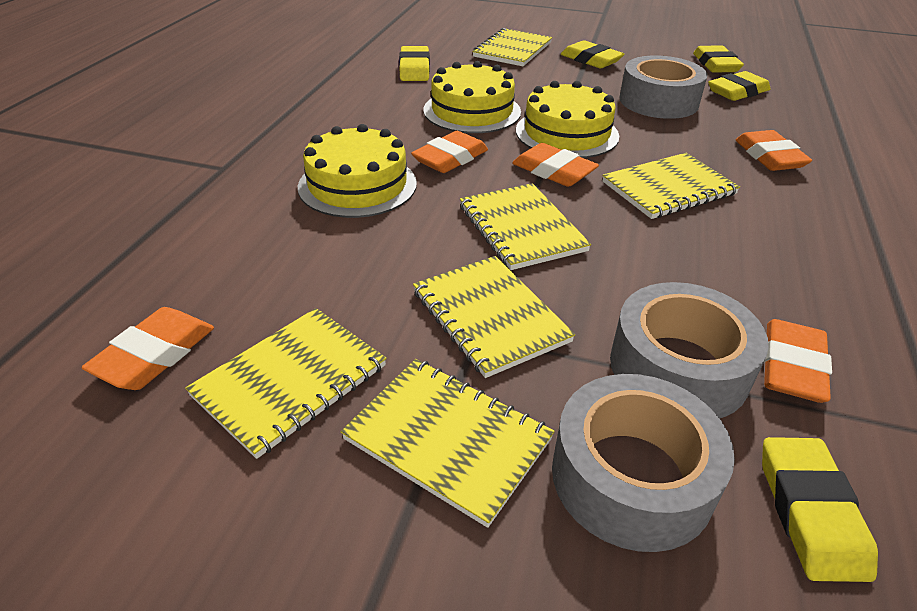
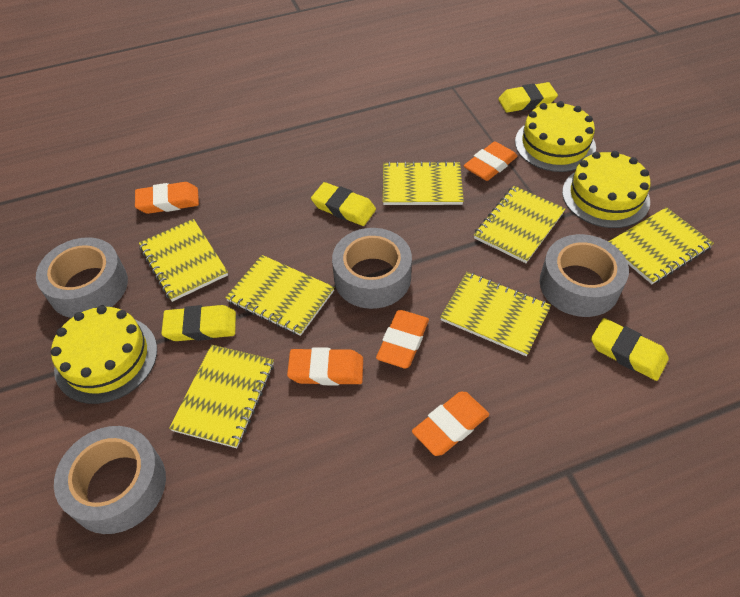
grey tape: [552,374,735,552] [610,282,769,418] [620,56,708,119] = 3 -> [36,237,128,318] [54,426,166,534] [332,228,412,309] [540,234,629,317] = 4
yellow eraser: [399,46,430,81] [561,40,625,68] [693,45,744,73] [708,71,771,101] [762,437,878,582] = 5 -> [161,305,236,341] [311,182,376,226] [498,82,558,113] [591,318,669,381] = 4
yellow notebook: [185,308,387,459] [341,359,555,528] [413,256,575,378] [460,183,591,270] [472,28,552,66] [602,153,740,219] = 6 -> [139,219,228,302] [169,345,274,448] [225,255,335,336] [383,161,464,205] [440,272,551,356] [474,186,566,263] [608,207,714,284] = 7

